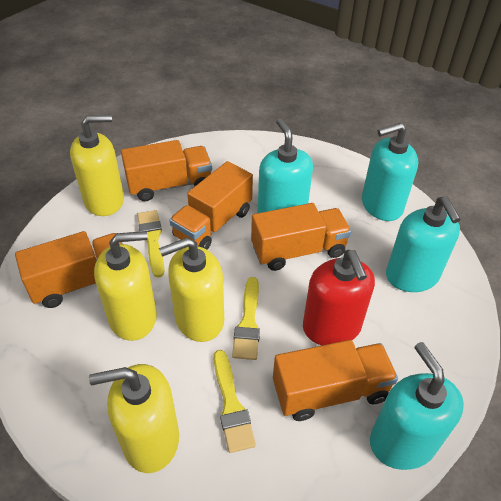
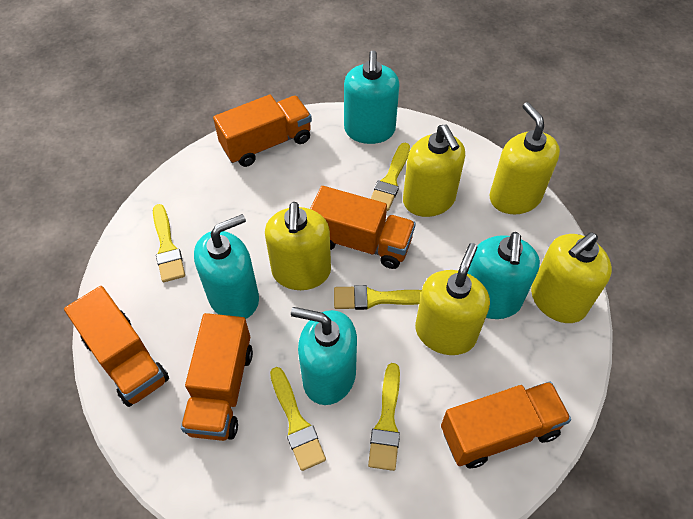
red soap dispenser: [303,250,375,345] = 1 -> none = 0
yellow brush: [137,210,164,278] [214,350,256,453] [232,277,260,360] = 3 -> [153,204,185,282] [270,367,326,471] [334,285,422,310] [368,363,400,471] [370,143,410,211] = 5
yellow soap dispenser: [70,115,124,216] [89,364,179,473] [94,231,157,341] [159,238,224,342] = 4 -> [265,202,331,290] [403,125,465,217] [415,243,490,355] [490,102,560,214] [531,232,612,323] = 5

